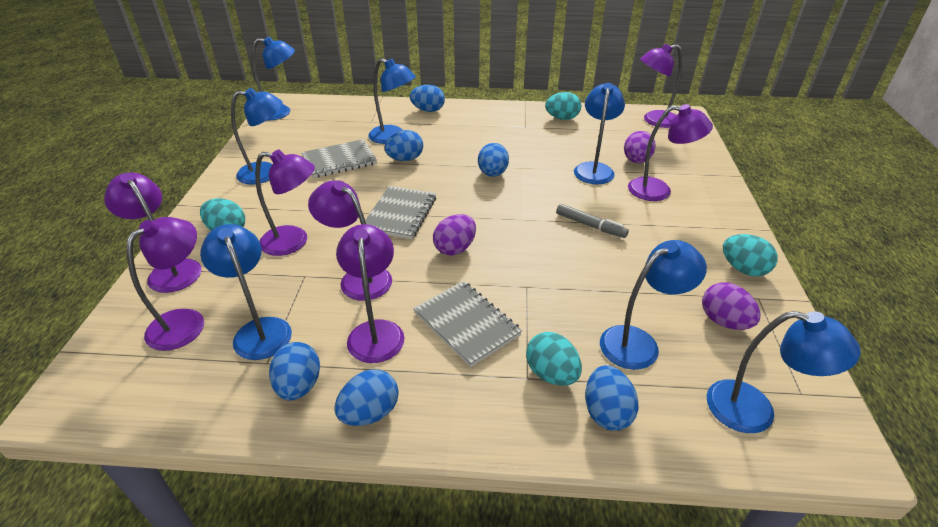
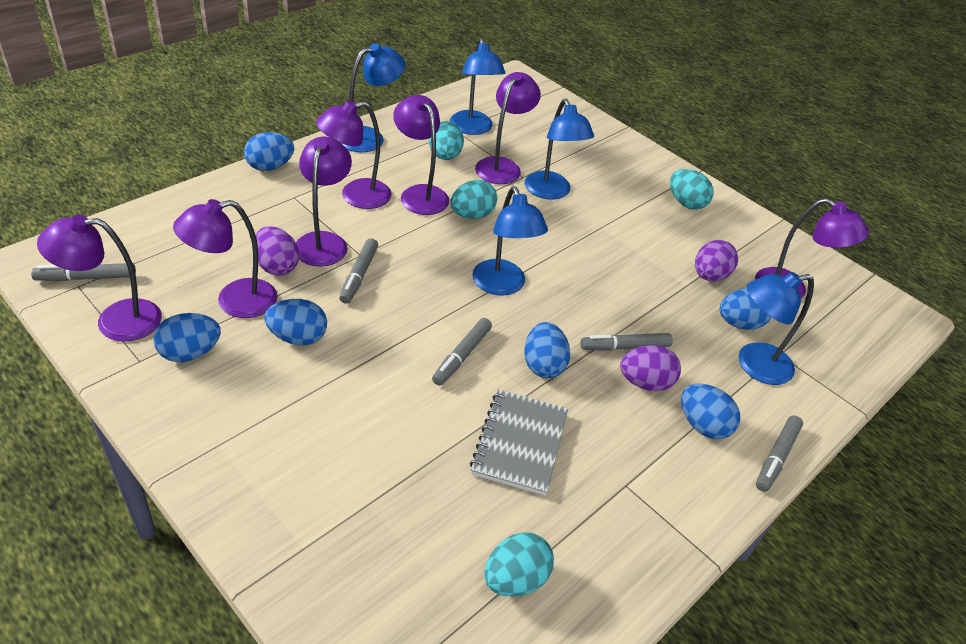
blue lamp: [200,224,292,360] [231,88,283,184] [252,36,295,120] [368,58,416,144] [574,83,625,185] [600,240,707,370] [707,311,861,433] = 7 -> [341,43,405,152] [450,38,505,135] [472,186,548,296] [525,99,594,200] [739,272,814,385] = 5
grey marker: [556,204,629,238] = 1 -> [31,263,136,281] [339,238,378,304] [432,318,492,385] [580,333,673,351] [756,415,803,492] = 5
grey notebook: [302,139,377,178] [365,186,436,239] [413,281,522,367] = 3 -> [470,389,568,496] = 1

